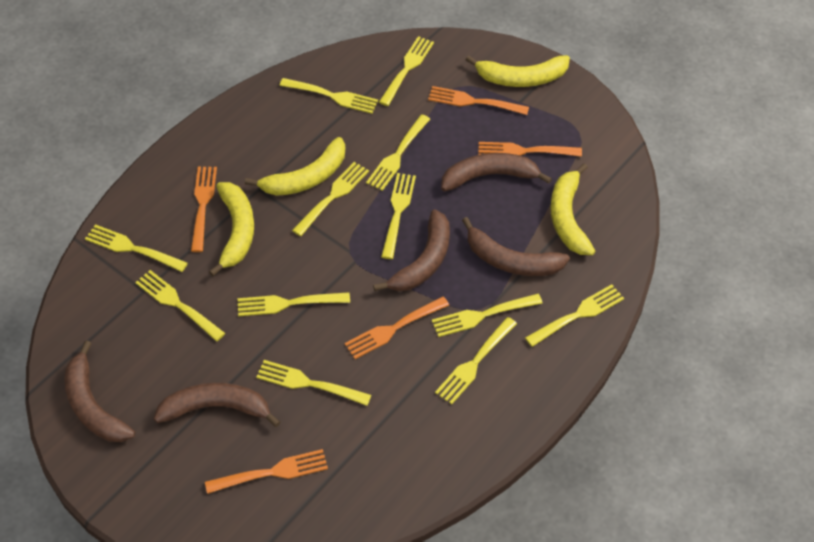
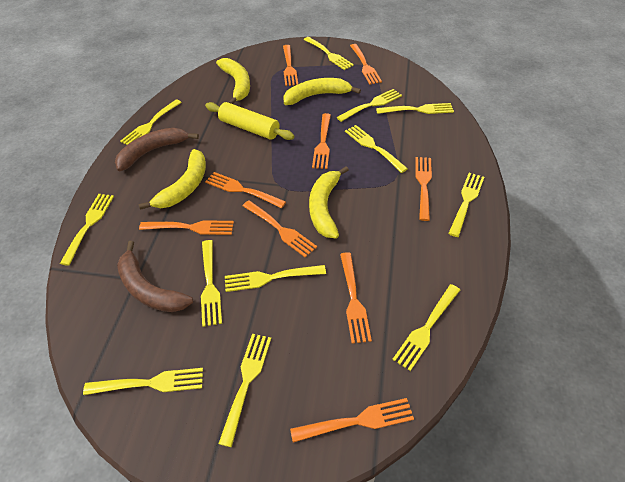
brown banana: [64,340,135,442] [154,383,281,427] [373,209,450,291] [441,153,552,192] [462,217,570,276] = 5 -> [115,128,199,172] [117,241,193,312] = 2
orange fork: [191,167,217,252] [205,449,328,494] [344,296,449,359] [428,86,529,115] [479,142,582,157] = 5 -> [139,220,234,235] [205,172,286,208] [243,200,317,257] [283,45,298,86] [290,398,414,443] [312,113,331,169] [340,252,372,344] [350,44,382,85] [415,157,432,221] = 9
yellow rolling pin: none = 0 -> [205,102,294,140] = 1

